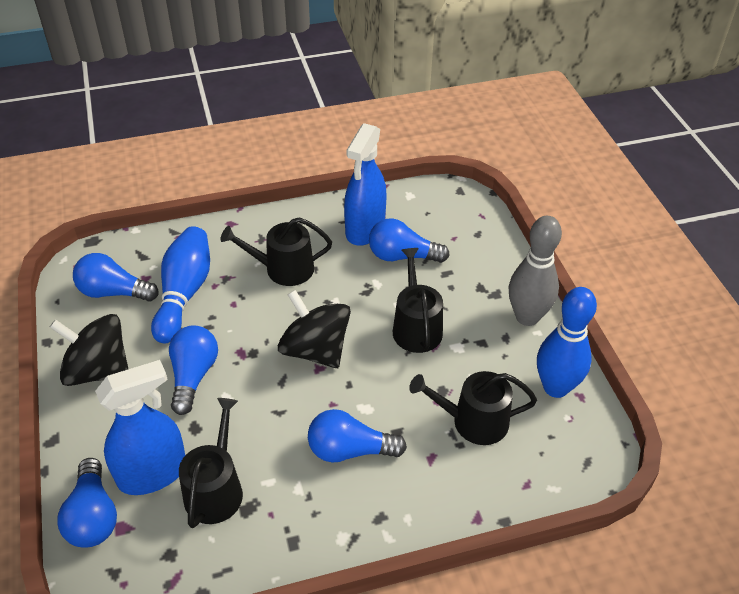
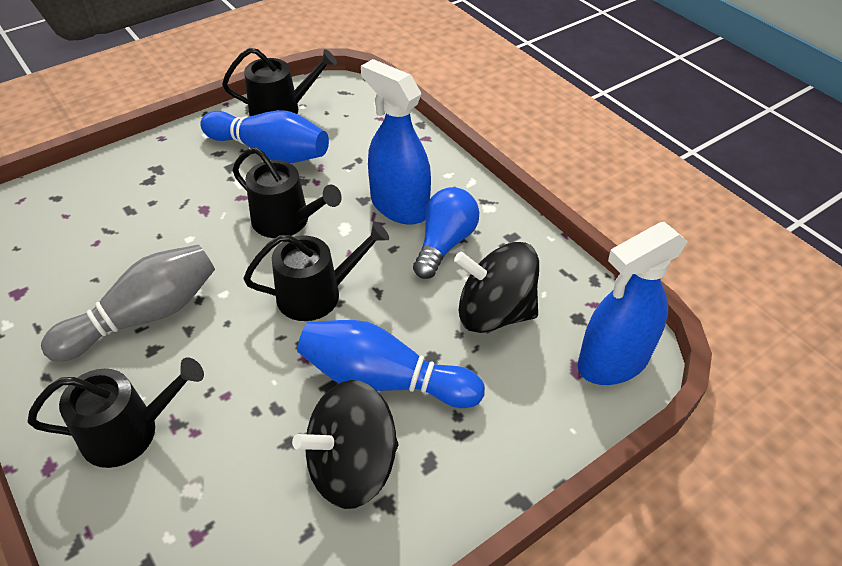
blue light bulb: [57,458,117,548] [73,253,159,302] [169,325,218,415] [308,409,407,463] [369,218,450,263] = 5 -> [413,187,479,279] = 1

